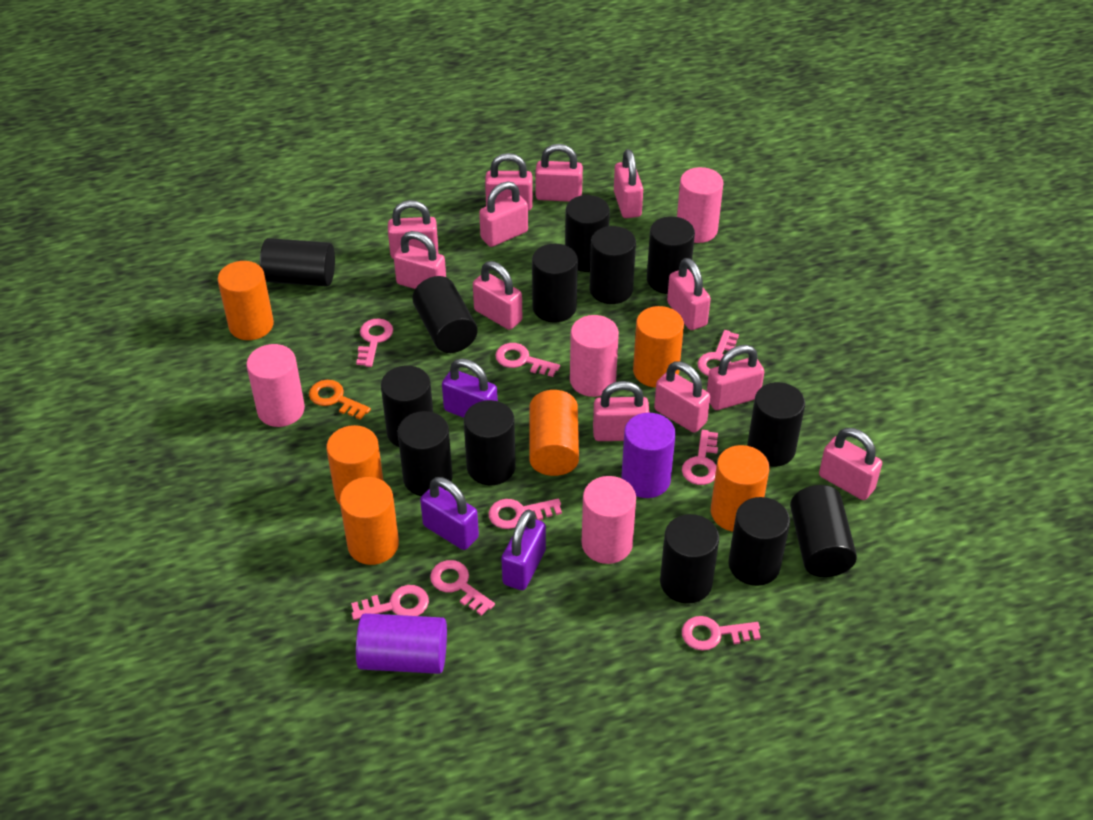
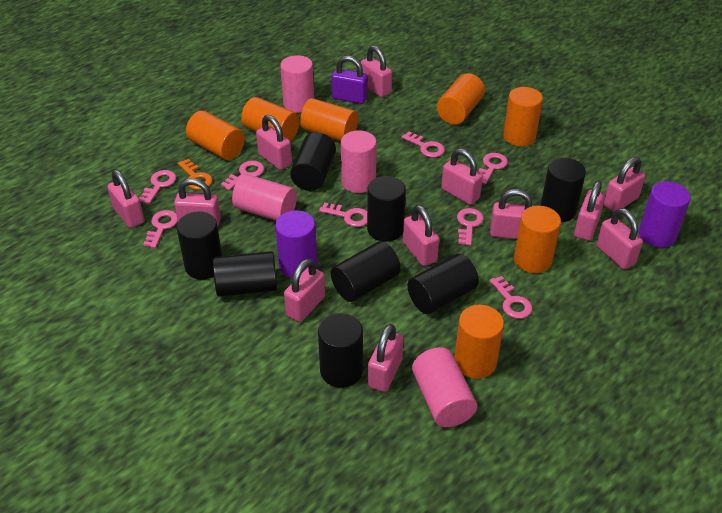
black cylinder: [260,238,335,287] [381,365,433,447] [398,411,453,496] [412,276,478,353] [464,400,516,485] [532,244,578,323] [565,195,610,272] [590,226,636,304] [647,216,695,294] [660,514,719,604] [728,497,790,586] [747,382,805,467] [790,485,857,577] = 13 -> [177,211,222,280] [213,251,277,297] [290,132,336,191] [318,313,363,388] [331,241,401,302] [367,176,406,242] [407,254,479,314] [540,158,586,222] = 8
orange cylinder: [218,261,274,340] [326,425,383,504] [339,477,399,565] [529,390,579,476] [633,306,684,387] [711,445,769,532] = 6 -> [186,111,245,160] [241,97,300,141] [300,98,358,141] [437,73,485,125] [454,305,504,379] [503,87,543,146] [514,206,561,273] = 7
purple padlock: [420,477,479,550] [442,358,498,418] [501,509,546,590] = 3 -> [331,56,368,104] = 1

